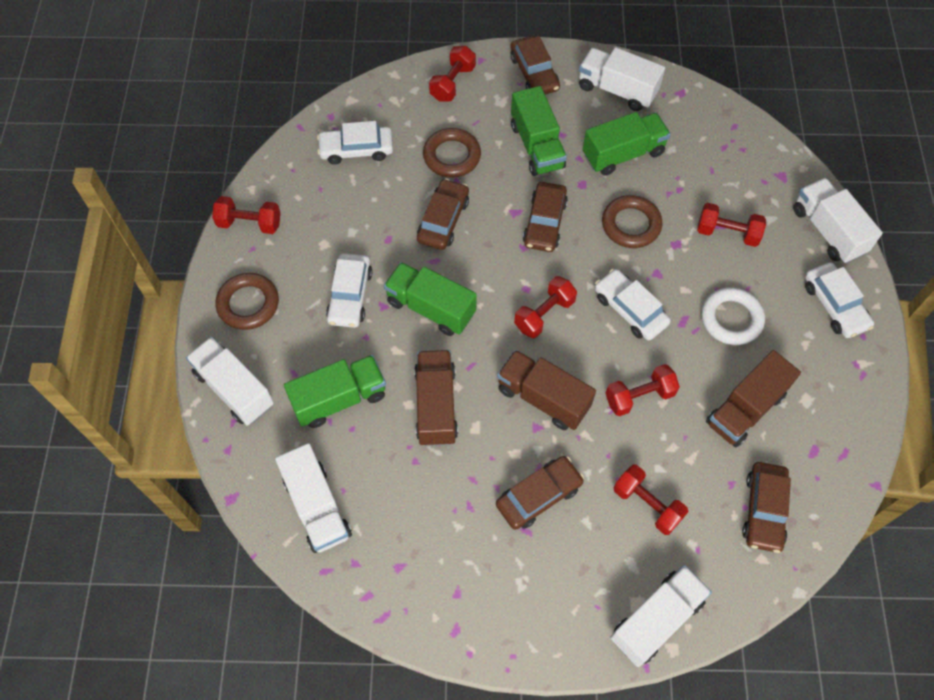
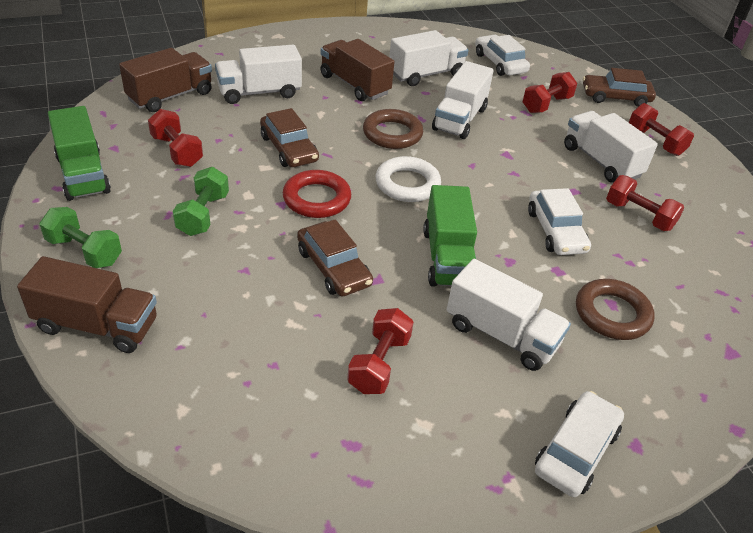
brown car: [417,179,469,250] [496,456,584,530] [510,36,560,95] [523,182,568,252] [742,462,791,553] = 5 -> [260,108,319,167] [297,219,373,296] [583,68,656,107] = 3
brown ring: [216,273,279,330] [423,128,481,178] [602,195,663,248] = 3 -> [363,109,423,149] [576,279,654,340] = 2
green dumbbell: none = 0 -> [40,207,122,268] [173,167,229,236] = 2
green truck: [284,355,386,428] [384,262,477,336] [511,86,567,176] [583,112,671,176] = 4 -> [48,106,111,201] [423,185,477,287] = 2
red dumbbell: [212,196,281,234] [429,46,476,102] [514,276,577,338] [605,364,680,416] [614,465,688,535] [697,203,766,247] = 6 -> [148,109,203,167] [347,308,413,394] [523,72,577,113] [606,175,684,231] [629,103,694,156] = 5
red ring: none = 0 -> [283,170,351,218] = 1
white car: [317,121,393,164] [326,253,372,328] [595,269,671,340] [805,262,874,338] = 4 -> [475,35,530,76] [528,188,591,255] [535,391,624,497] = 3

